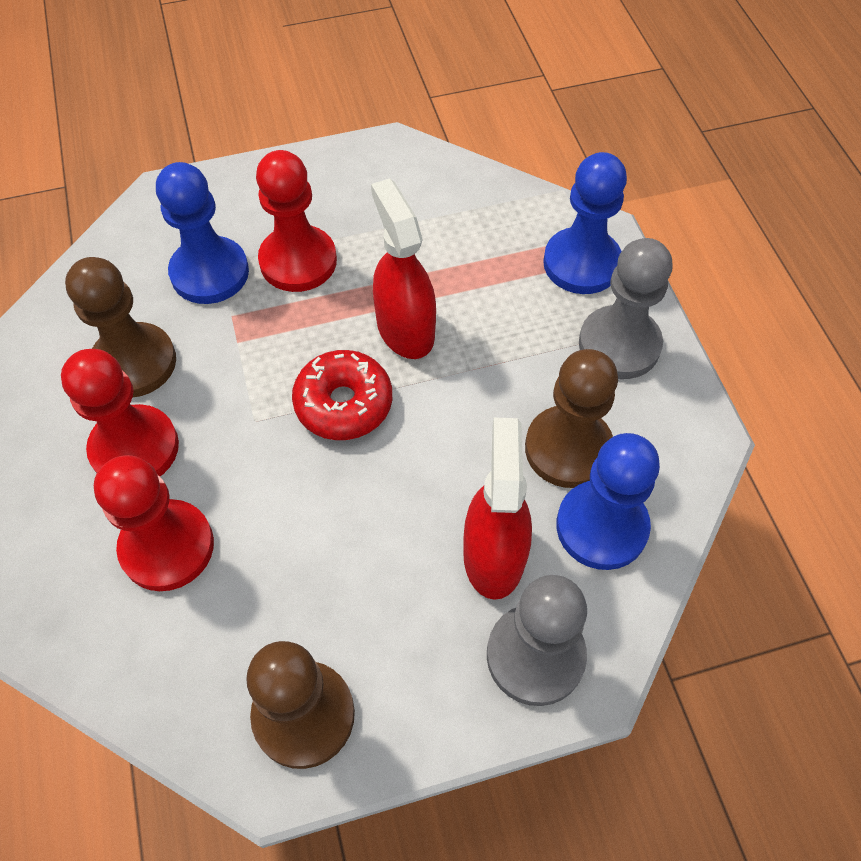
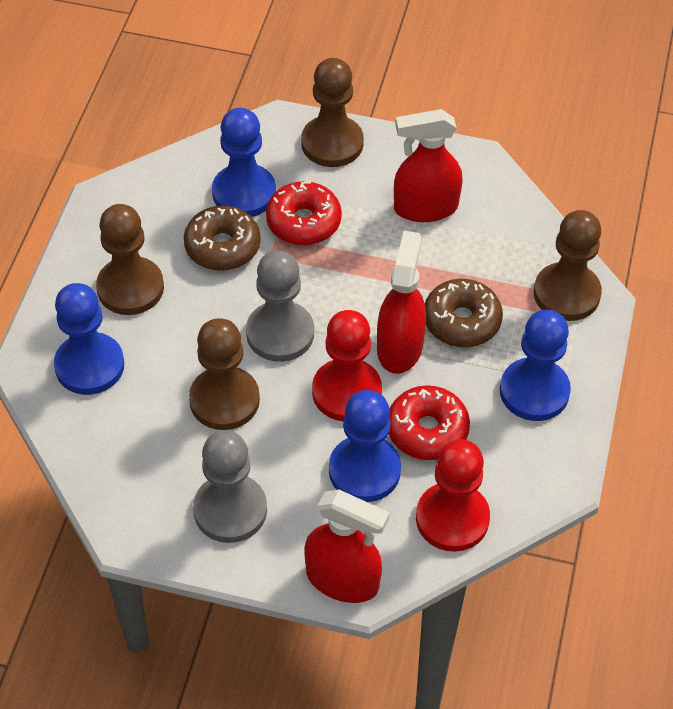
blue pawn: [156,162,249,304] [543,152,627,294] [556,433,660,570] = 3 -> [54,283,124,395] [212,108,276,217] [329,390,401,502] [500,310,571,421] = 4
brown donut: none = 0 -> [184,206,261,271] [425,279,503,347] = 2
brown pawn: [65,257,176,397] [246,641,355,769] [525,349,618,488] = 3 -> [96,204,164,315] [189,318,260,430] [301,58,364,167] [534,210,602,321] = 4
red donut: [292,350,392,440] = 1 -> [266,181,342,245] [389,385,470,460] = 2
red pawn: [61,349,179,476] [94,455,214,591] [256,150,337,292] = 3 -> [312,310,382,421] [416,439,490,552] = 2
red spray bottle: [371,179,436,359] [463,418,532,600] = 2 -> [304,490,390,603] [377,231,426,374] [394,109,462,222] = 3

